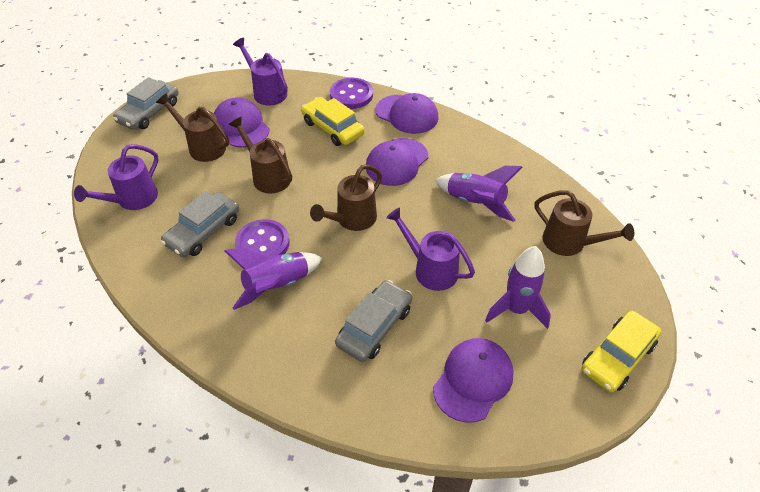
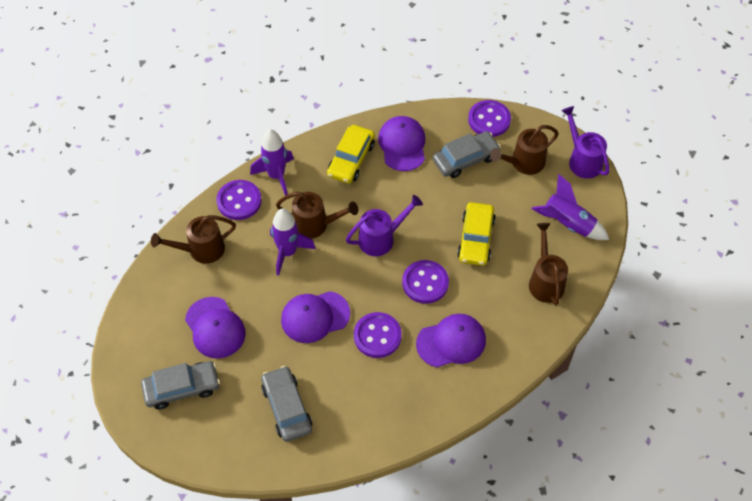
purple button: [235,219,290,258] [330,77,373,109] = 2 -> [216,180,262,220] [354,312,402,358] [402,260,449,304] [468,100,511,137] = 4
purple watering can: [74,144,159,210] [233,38,288,106] [386,207,475,291] = 3 -> [346,195,423,256] [562,106,609,179] = 2

